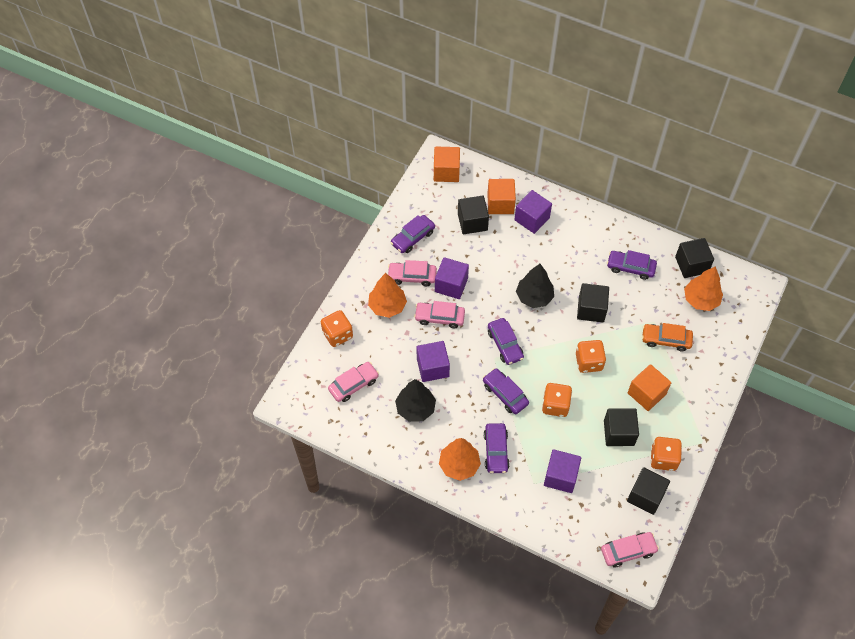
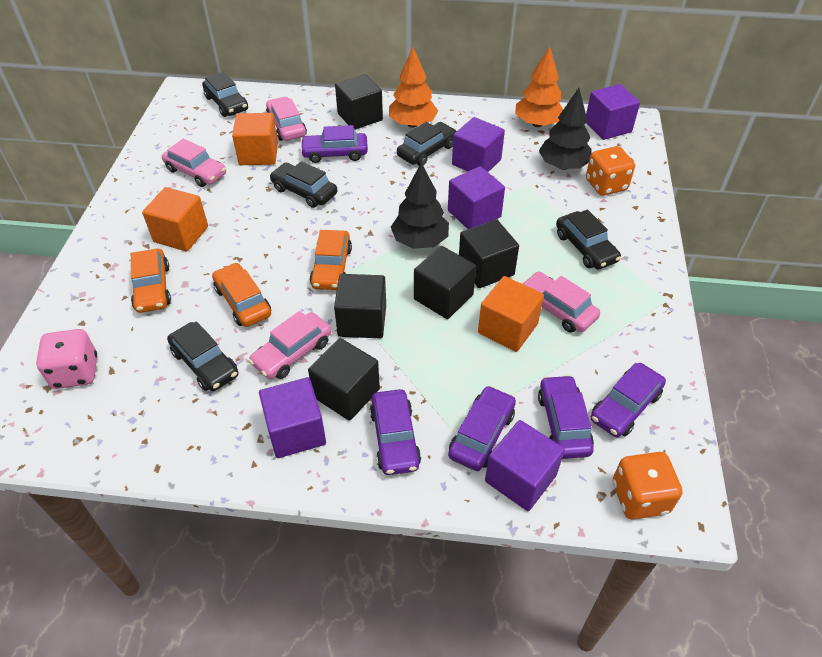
black car: none = 0 -> [167,321,238,391] [202,71,248,117] [270,161,337,208] [397,122,457,165] [556,209,621,269] = 5
orange car: [642,323,693,351] = 1 -> [131,249,171,313] [212,263,271,327] [310,230,352,290] = 3
orange dice: [321,310,353,347] [542,383,572,417] [576,340,606,373] [651,437,682,471] = 4 -> [586,146,635,196] [613,452,683,520] = 2
orange tree: [368,273,407,318] [439,438,481,481] [684,266,723,311] = 3 -> [389,47,438,128] [515,47,563,127] = 2
pink dice: none = 0 -> [36,329,97,389] = 1
purple cube: [416,341,450,382] [435,257,469,299] [514,190,552,234] [544,449,581,493] = 4 -> [259,377,326,458] [448,166,505,229] [452,117,505,172] [485,420,565,511] [586,84,640,140] = 5

